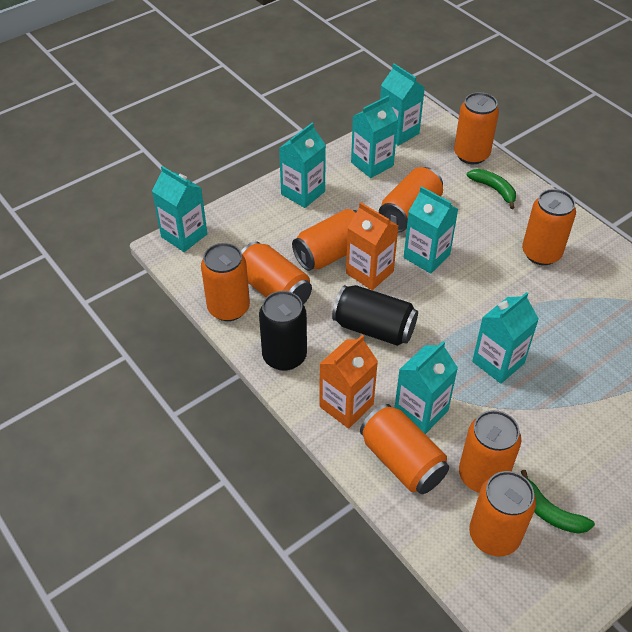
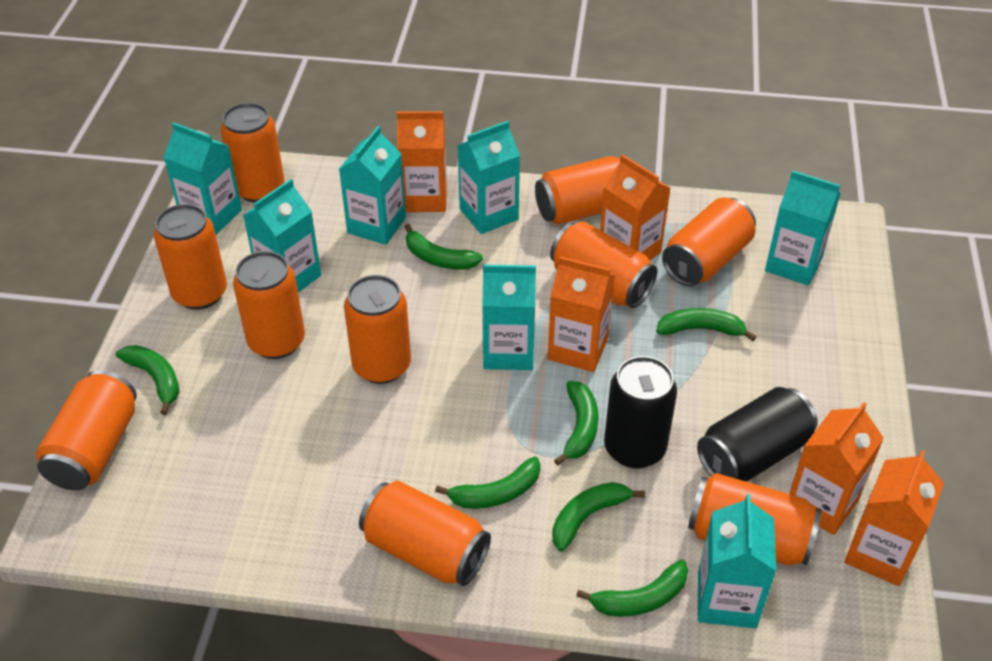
green banana: [467,169,516,209] [521,470,595,534] = 2 -> [116,345,180,415] [405,224,483,270] [435,456,541,509] [552,482,645,551] [554,381,599,465] [576,560,688,617] [656,308,756,341] = 7
orange can: [201,243,250,321] [241,241,312,305] [292,209,357,271] [360,404,449,494] [379,167,443,233] [454,92,499,164] [459,410,521,493] [469,471,536,556] [522,189,576,265] = 9 -> [36,370,137,491] [154,204,227,310] [220,103,284,203] [233,251,305,359] [344,275,411,384] [359,481,491,586] [535,156,620,225] [550,221,657,308] [662,197,756,287] [688,473,822,566] = 10
orange carton: [319,335,378,429] [346,202,398,290] = 2 -> [397,111,447,212] [548,256,615,372] [600,154,670,260] [789,402,884,535] [844,450,944,586] = 5

